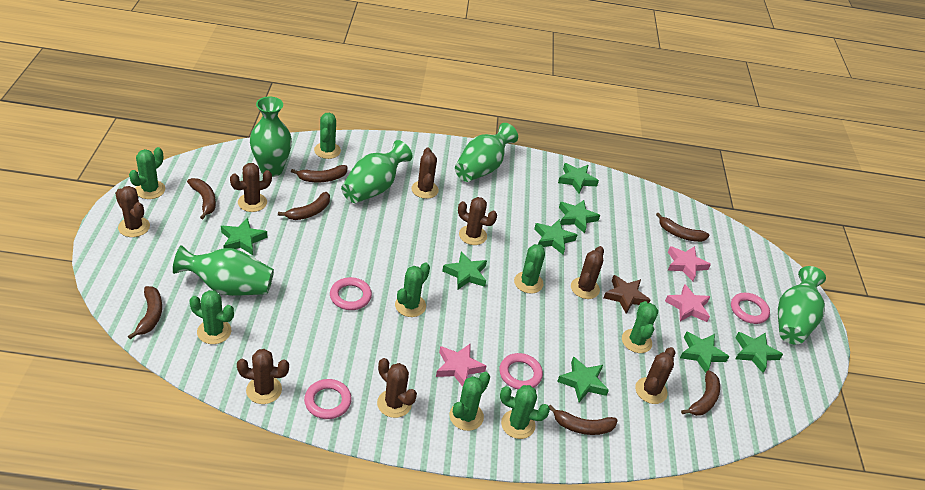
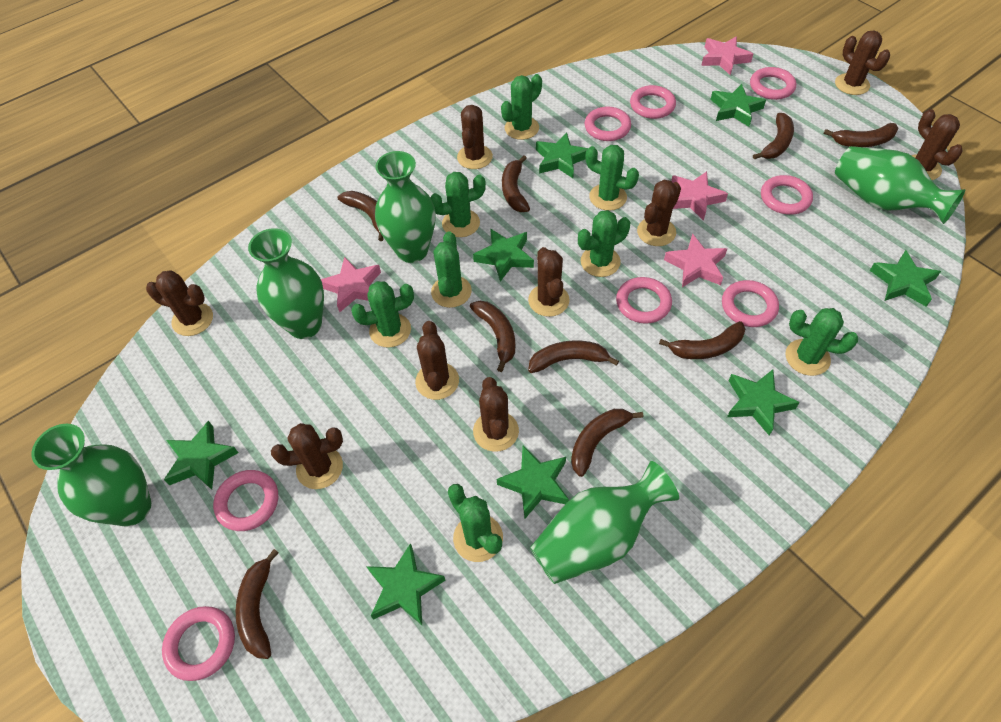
brown banana: [128,286,162,339] [187,178,216,219] [278,192,330,220] [291,165,348,182] [549,405,618,435] [656,213,710,242] [681,370,720,416] = 7 -> [236,549,279,659] [338,191,384,241] [470,301,515,372] [502,155,530,212] [528,340,619,373] [571,409,643,477] [659,321,745,359] [753,113,794,159] [823,123,899,147] = 9
brown cactus: [115,186,150,237] [230,163,272,212] [237,349,289,404] [377,358,417,418] [411,147,439,199] [458,197,497,245] [571,246,604,299] [635,347,675,404] = 8 -> [146,270,213,336] [271,423,343,489] [415,321,459,400] [457,105,493,169] [473,377,519,452] [528,247,570,317] [637,180,681,246] [835,31,890,95] [911,109,963,180] = 9
brown star: [604,275,651,314] = 1 -> none = 0
pink ring: [304,379,352,419] [330,277,372,310] [499,353,543,390] [731,293,770,324] = 4 -> [162,606,235,681] [213,470,278,531] [585,107,631,141] [616,277,672,324] [630,85,676,119] [722,280,779,327] [750,67,796,100] [761,175,813,215] = 8
pink star: [436,344,486,387] [665,284,711,322] [668,246,711,281] = 3 -> [321,256,381,312] [664,234,727,287] [671,171,728,221] [701,36,753,75] = 4

